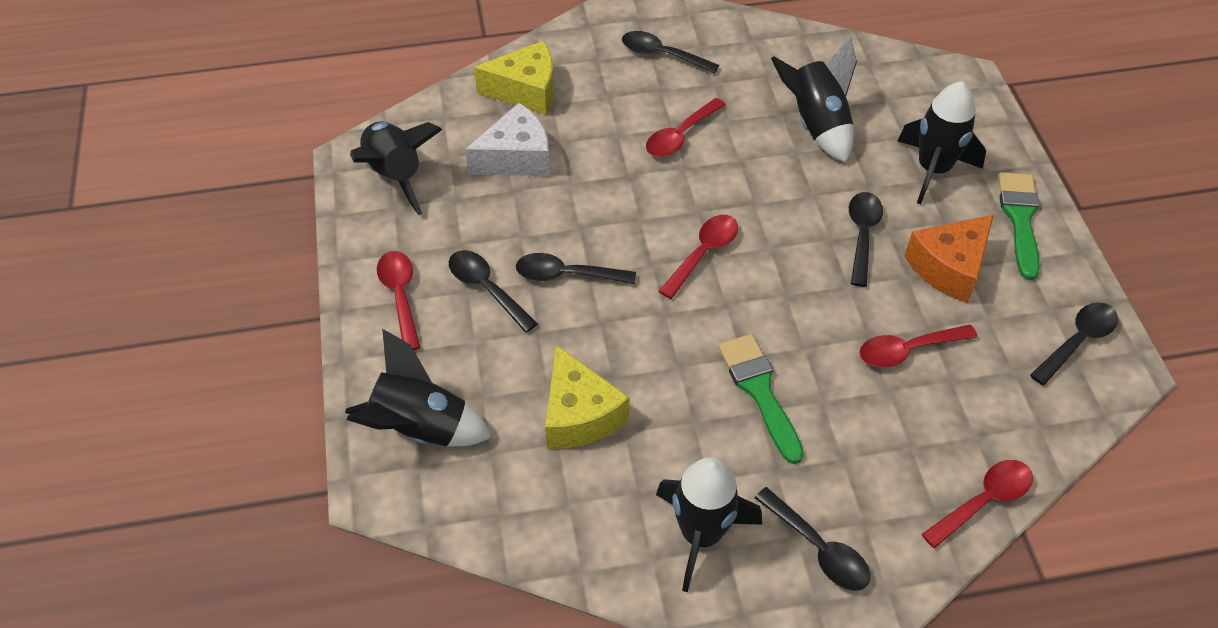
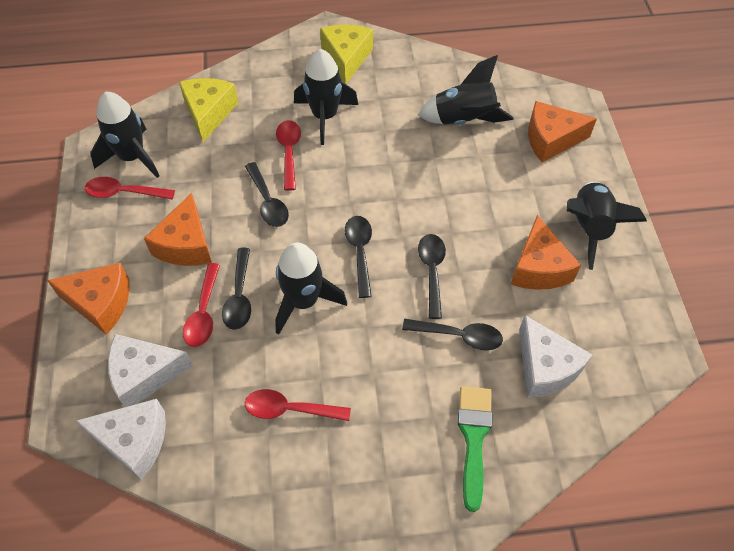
black spoon: [449,250,538,333] [516,253,636,284] [622,31,720,74] [754,487,870,591] [849,192,883,287] [1030,302,1118,385] = 6 -> [222,248,251,330] [245,162,289,227] [345,216,372,298] [402,319,503,350] [418,234,446,319] = 5
green brush: [718,334,804,464] [998,172,1040,280] = 2 -> [458,386,492,512] = 1
orange cheese: [904,215,994,303] = 1 -> [47,263,130,335] [144,193,212,266] [511,215,581,290] [528,101,597,162] = 4
red spoon: [377,251,420,350] [646,98,726,157] [659,215,738,299] [859,325,978,367] [921,460,1033,548] = 5 -> [85,177,175,199] [183,263,220,347] [245,389,351,421] [276,120,301,191] = 4
white cheese: [465,103,550,176] = 1 -> [76,399,166,480] [108,334,193,407] [519,315,592,398] = 3

